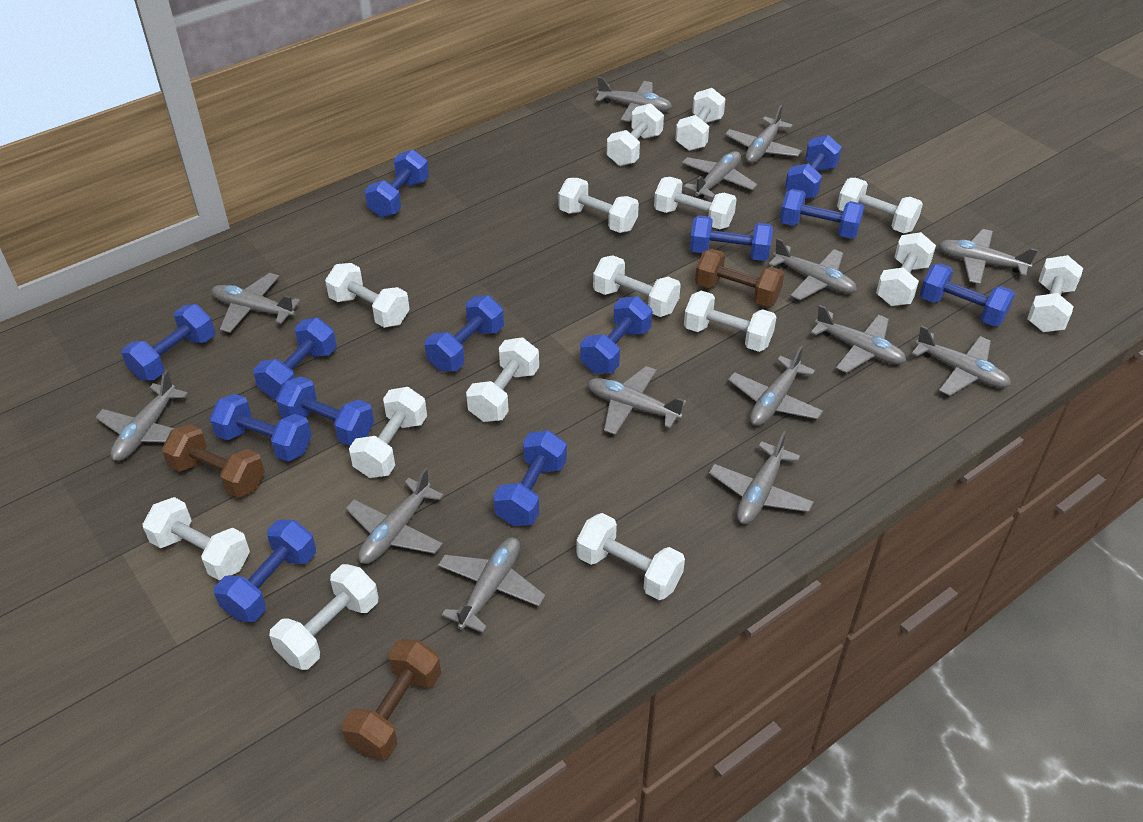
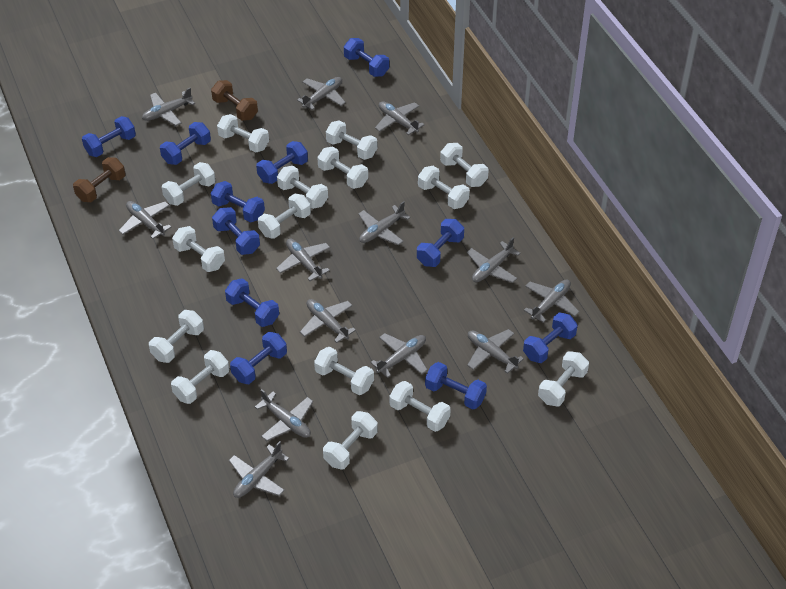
blue dumbbell: [121,304,215,380] [210,394,312,461] [214,520,316,622] [253,318,337,399] [276,376,374,446] [365,149,429,218] [425,295,504,371] [493,430,567,526] [580,296,652,374] [690,215,773,261] [780,189,864,239] [785,135,842,199] [920,263,1015,327] = 13 -> [82,116,136,157] [160,122,211,165] [211,181,265,223] [212,207,260,255] [225,278,279,327] [230,332,287,384] [256,141,308,184] [344,38,389,77] [417,219,464,267] [425,362,487,409] [523,312,578,363] = 11
brown dumbbell: [162,424,265,498] [342,639,441,760] [695,249,784,307] = 3 -> [73,157,126,202] [211,80,258,121] = 2
grey plane: [95,370,188,461] [212,273,300,333] [346,468,444,564] [438,537,546,633] [587,366,686,435] [595,77,672,122] [682,151,758,199] [709,431,814,524] [725,105,802,163] [728,346,823,426] [768,238,857,300] [811,305,906,373] [911,325,1011,396] [938,229,1038,284] = 14 -> [118,201,172,239] [142,88,195,126] [229,441,289,498] [255,389,313,441] [276,238,330,281] [297,77,346,110] [300,299,356,343] [358,201,411,245] [371,333,427,378] [375,101,424,135] [467,237,521,283] [467,329,524,374] [524,280,579,323] = 13

